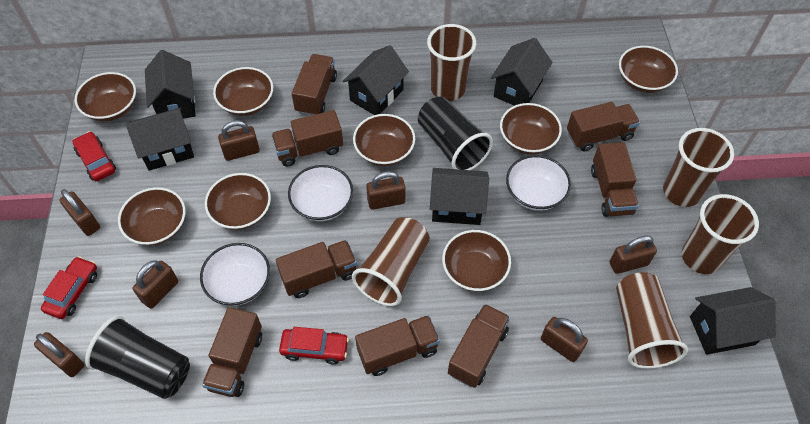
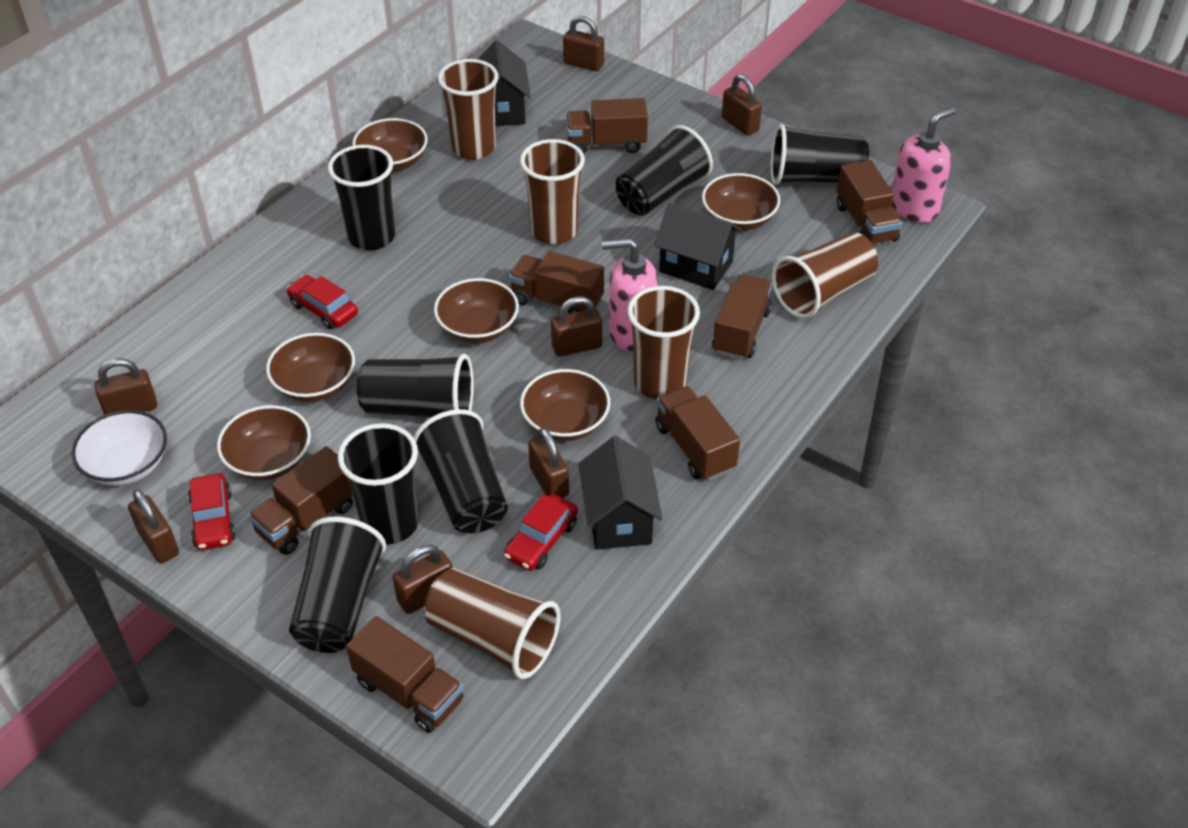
black cup: [85,316,190,399] [418,97,493,170] = 2 -> [289,517,386,653] [328,145,395,250] [338,423,419,544] [357,354,474,418] [413,409,508,533] [616,125,713,216] [771,124,869,185] = 7
black house: [126,108,194,171] [145,50,196,119] [343,45,409,115] [430,168,489,225] [491,38,553,106] [690,287,776,355] = 6 -> [478,40,531,126] [578,436,662,550] [654,203,742,290] = 3
brown bowl: [75,72,136,121] [118,187,185,246] [205,173,271,230] [213,67,273,116] [353,114,415,166] [442,230,511,291] [500,103,562,155] [619,46,678,93] = 8 -> [217,405,311,481] [266,333,355,402] [352,118,428,172] [434,278,519,343] [520,369,610,441] [702,173,780,231] = 6
brown truck: [202,307,262,397] [271,110,343,166] [276,240,357,298] [292,54,337,116] [355,315,440,376] [448,304,510,388] [567,102,640,152] [591,142,639,217] = 8 -> [248,446,353,555] [346,616,463,733] [509,251,604,314] [566,98,648,154] [655,386,740,481] [712,274,772,360] [837,160,902,244] = 7
pink soap dispenser: none = 0 -> [602,238,658,352] [892,107,956,223] = 2
white bowl: [200,243,270,306] [288,165,353,221] [506,155,571,211] = 3 -> [71,410,167,486] = 1

